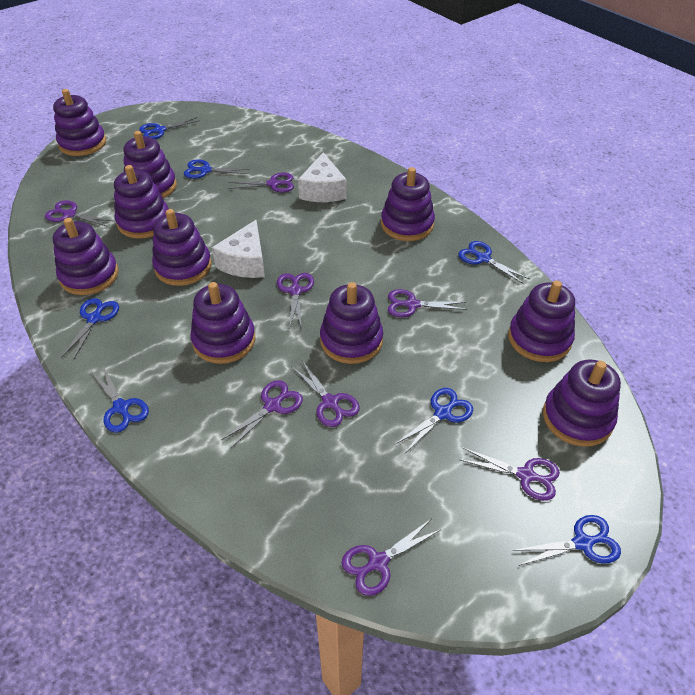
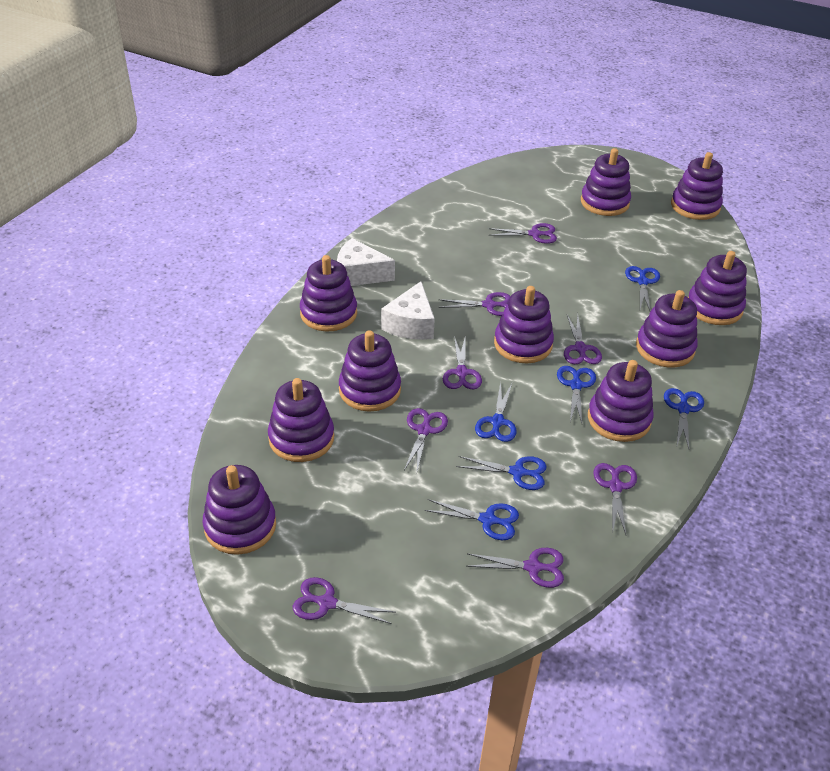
blue scissors: [61,298,119,360] [91,366,149,433] [139,117,200,139] [184,160,250,179] [395,388,473,453] [458,241,530,284] [513,515,621,566] = 7 -> [424,499,519,541] [457,456,547,490] [475,381,516,442] [557,366,596,423] [625,266,660,312] [664,388,704,449] = 6

